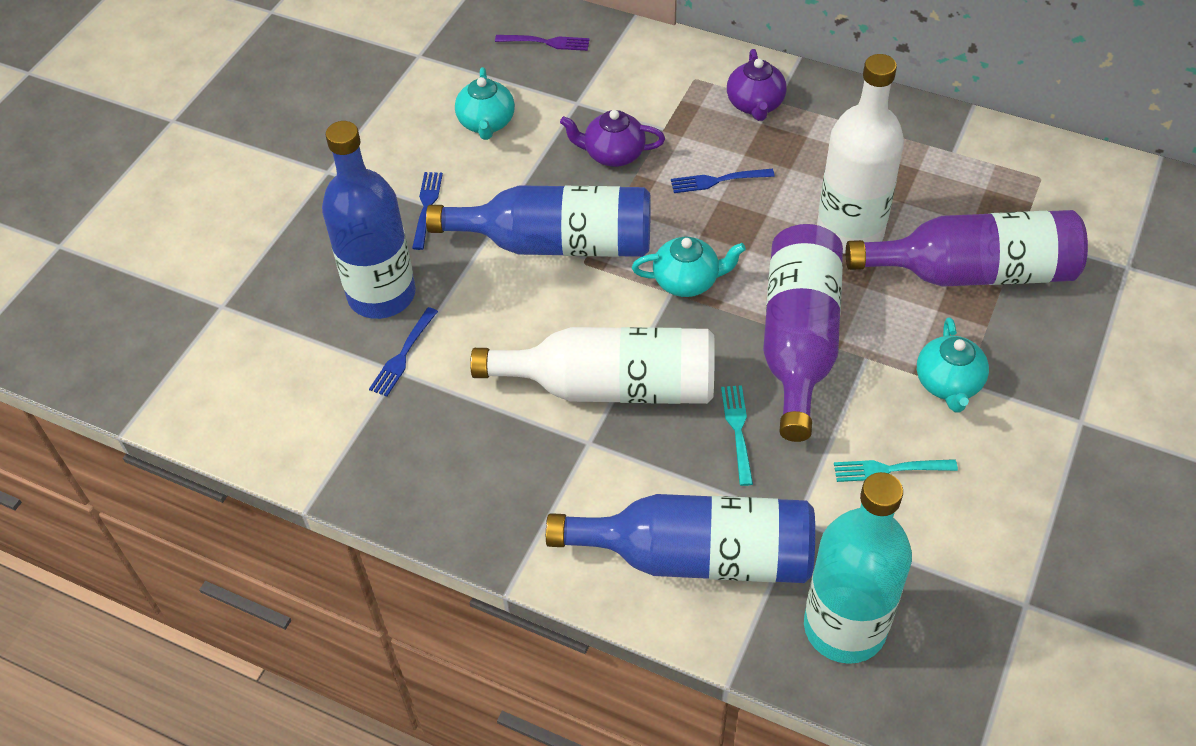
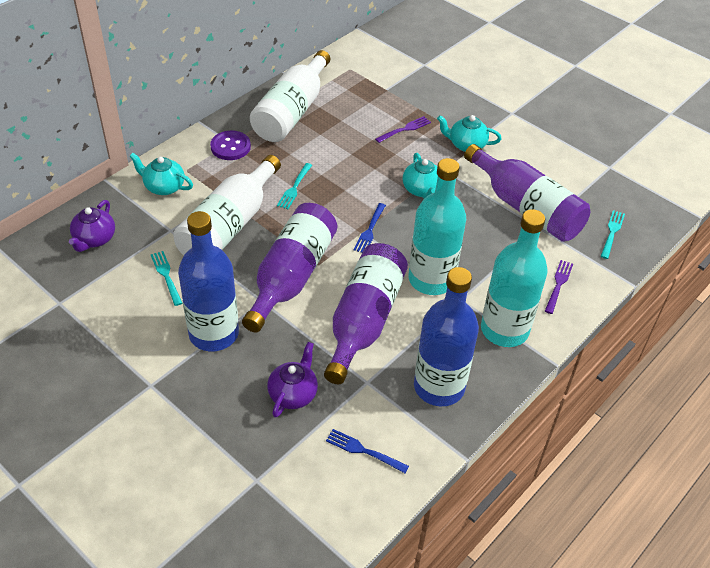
blue bottle: [322,121,416,319] [426,185,651,257] [546,494,815,583] = 3 -> [178,211,239,351] [414,267,479,406] = 2
blue fork: [369,307,438,397] [412,172,443,250] [671,169,775,193] = 3 -> [326,429,409,473] [354,203,386,253] = 2
purple bottle: [763,224,843,442] [846,210,1088,287] = 2 -> [242,203,337,332] [324,243,408,384] [464,144,590,242] = 3
purple button: none = 0 -> [210,131,251,160] = 1
purple fork: [495,35,590,51] = 1 -> [375,116,431,143] [545,260,573,314] = 2
turquoise bottle: [804,472,912,664] = 1 -> [409,158,466,295] [481,209,548,347] = 2
turquoise fork: [721,385,753,486] [834,459,958,482] = 2 -> [151,251,182,306] [277,163,312,209] [601,210,625,259] = 3

